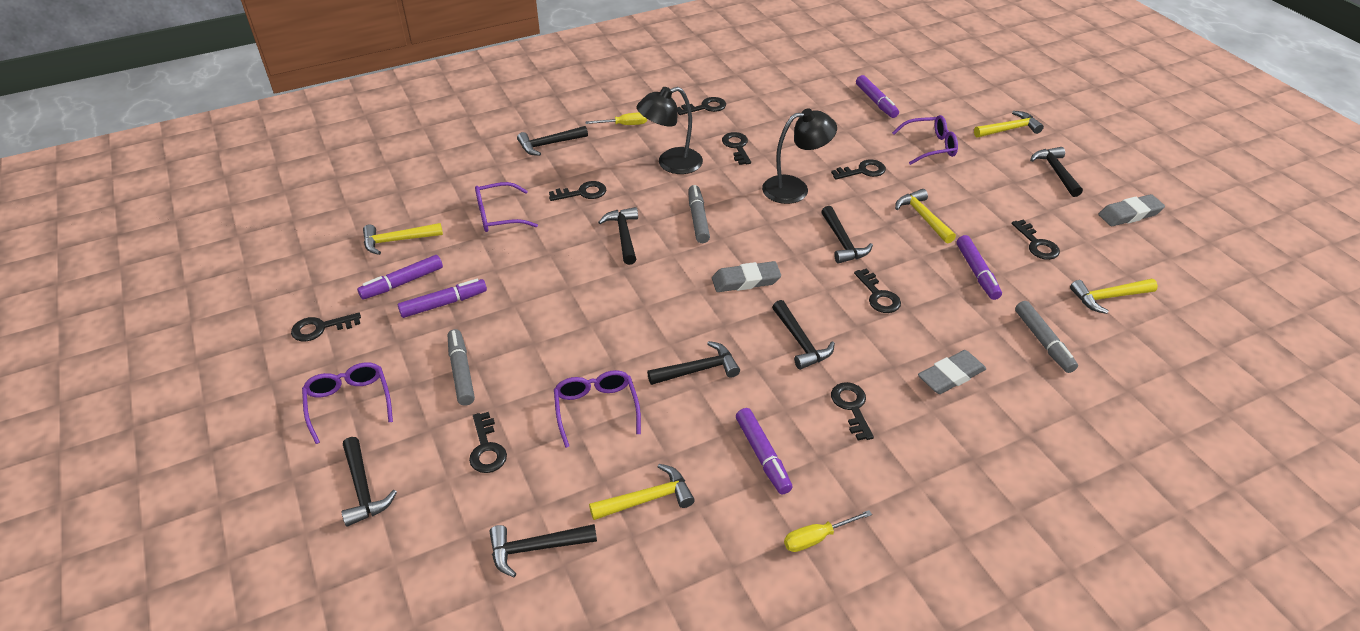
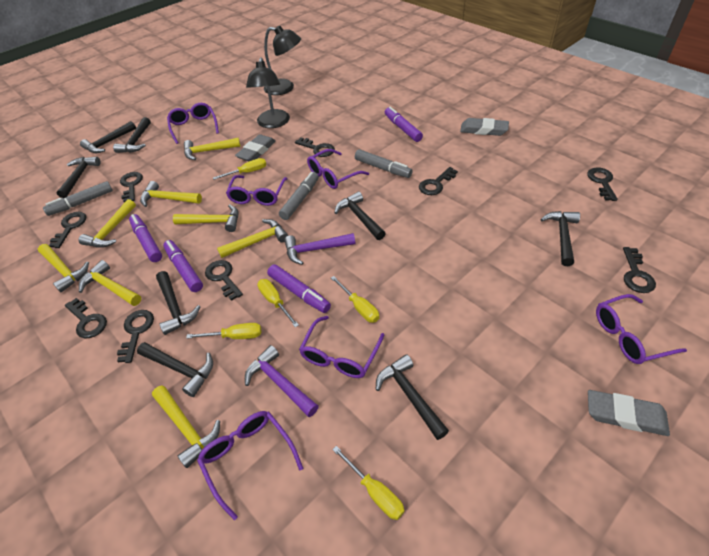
purple glasses: [302,362,393,444] [475,182,538,232] [554,370,641,448] [892,115,958,165] = 4 -> [167,103,219,144] [197,411,303,520] [226,175,288,206] [299,316,384,378] [307,149,369,189] [596,294,687,364] = 6
purple hammer: none = 0 -> [245,345,319,417] [284,233,355,265] = 2
purple marker: [357,255,443,299] [398,279,487,318] [736,408,793,494] [856,75,899,118] [957,235,1002,300] = 5 -> [129,214,162,262] [163,240,203,292] [267,264,331,313] [385,107,423,142] = 4
yellow hammer: [363,223,443,255] [589,464,695,520] [895,189,956,244] [974,111,1044,137] [1070,279,1158,314] = 5 -> [38,244,89,292] [78,199,136,248] [79,260,141,306] [140,181,202,207] [152,385,220,468] [173,204,238,232] [184,138,241,160] [217,219,288,258] = 8
yellow screwdriver: [586,112,647,125] [784,510,872,552] = 2 -> [186,323,261,339] [213,158,266,180] [257,279,299,327] [331,276,379,323] [332,446,405,520] = 5

